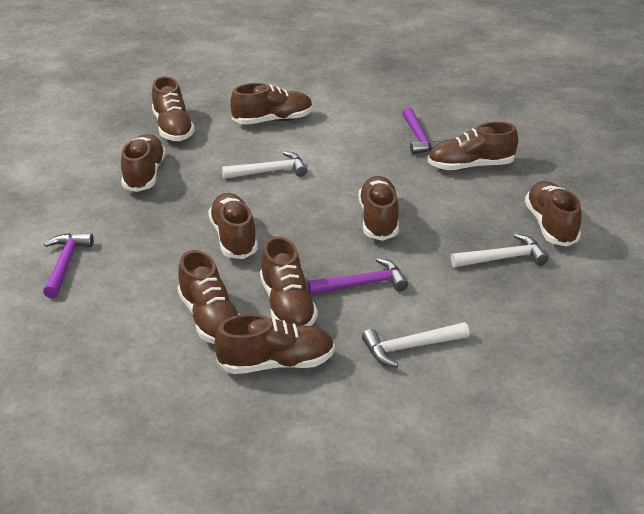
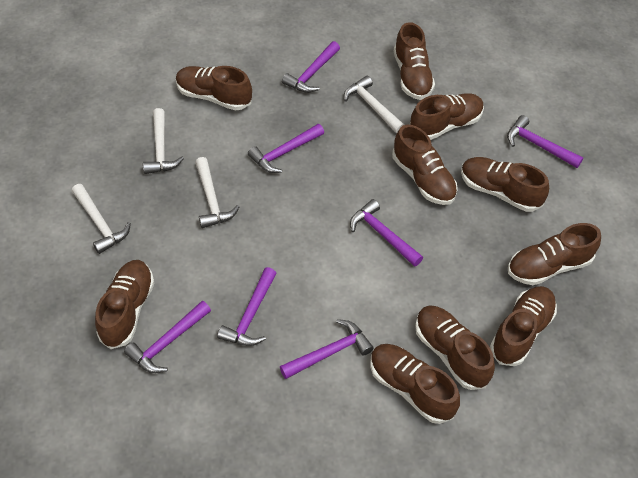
purple hammer: [43,233,94,298] [307,258,408,295] [402,107,447,154] = 3 -> [124,301,211,373] [217,267,277,346] [248,124,324,173] [280,319,374,379] [282,41,340,93] [350,199,423,267] [507,115,583,168] = 7
white hammer: [222,151,307,179] [362,322,469,368] [451,234,549,267] = 3 -> [72,184,131,254] [143,108,184,174] [195,157,239,228] [344,76,404,134] = 4

